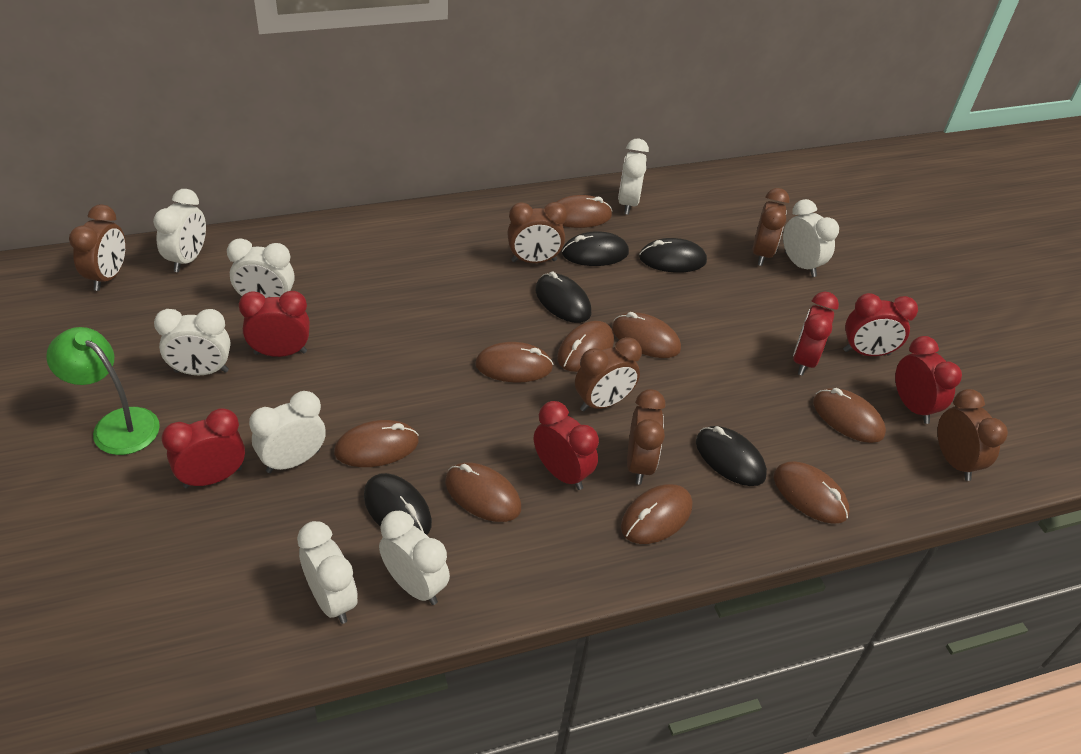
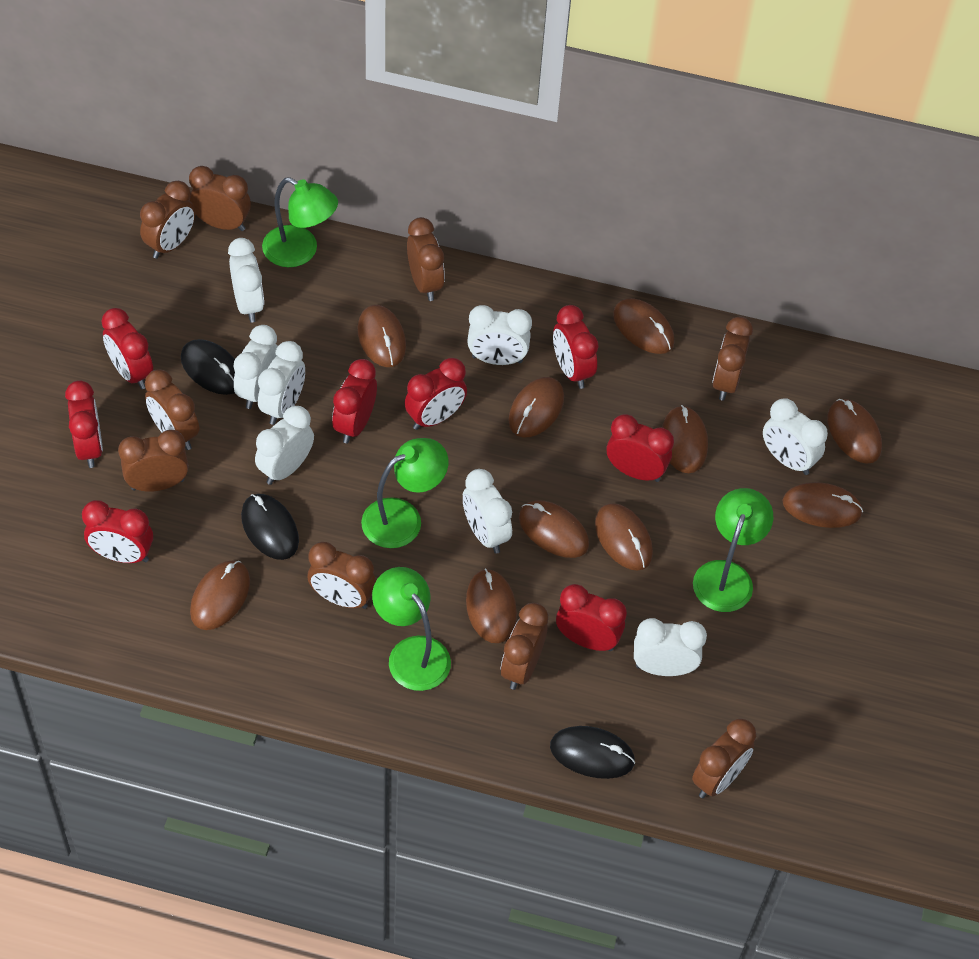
black mouse: [364,473,432,535] [535,271,591,323] [562,231,629,266] [639,238,707,273] [696,426,767,486] = 5 -> [181,339,235,395] [241,494,299,560] [550,726,635,779] = 3
brown clock: [69,205,126,291] [507,202,567,263] [575,337,642,411] [627,389,666,485] [753,188,790,266] [937,389,1008,481] = 6 -> [118,430,188,492] [140,181,195,259] [145,370,199,450] [189,166,251,231] [307,542,376,609] [407,217,445,301] [501,603,548,690] [692,718,756,798] [712,316,753,401] = 9
brown mouse: [334,420,419,467] [445,463,521,522] [475,342,553,382] [556,195,612,228] [557,321,614,372] [612,312,681,358] [621,484,692,544] [774,461,849,524] [813,388,886,443] = 9 -> [190,560,250,630] [358,305,406,367] [466,569,517,643] [508,377,564,437] [519,500,589,558] [595,503,653,571] [613,298,675,354] [662,405,708,473] [783,482,863,528] [827,399,882,464] = 10
green lamp: [46,327,160,455] = 1 -> [262,177,338,267] [361,438,448,548] [372,567,451,691] [693,488,773,612] = 4
red clock: [161,408,245,488] [239,291,310,357] [534,401,599,490] [793,292,839,376] [843,293,918,356] [895,336,962,424] = 6 -> [65,380,103,468] [82,500,153,563] [101,308,153,389] [332,359,377,443] [405,358,467,430] [553,305,599,389] [556,584,627,651] [607,414,674,482] = 8

